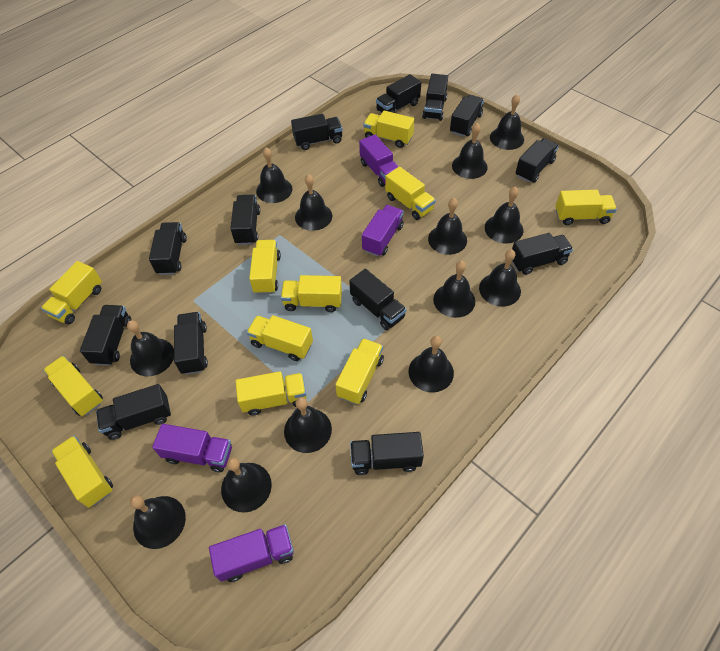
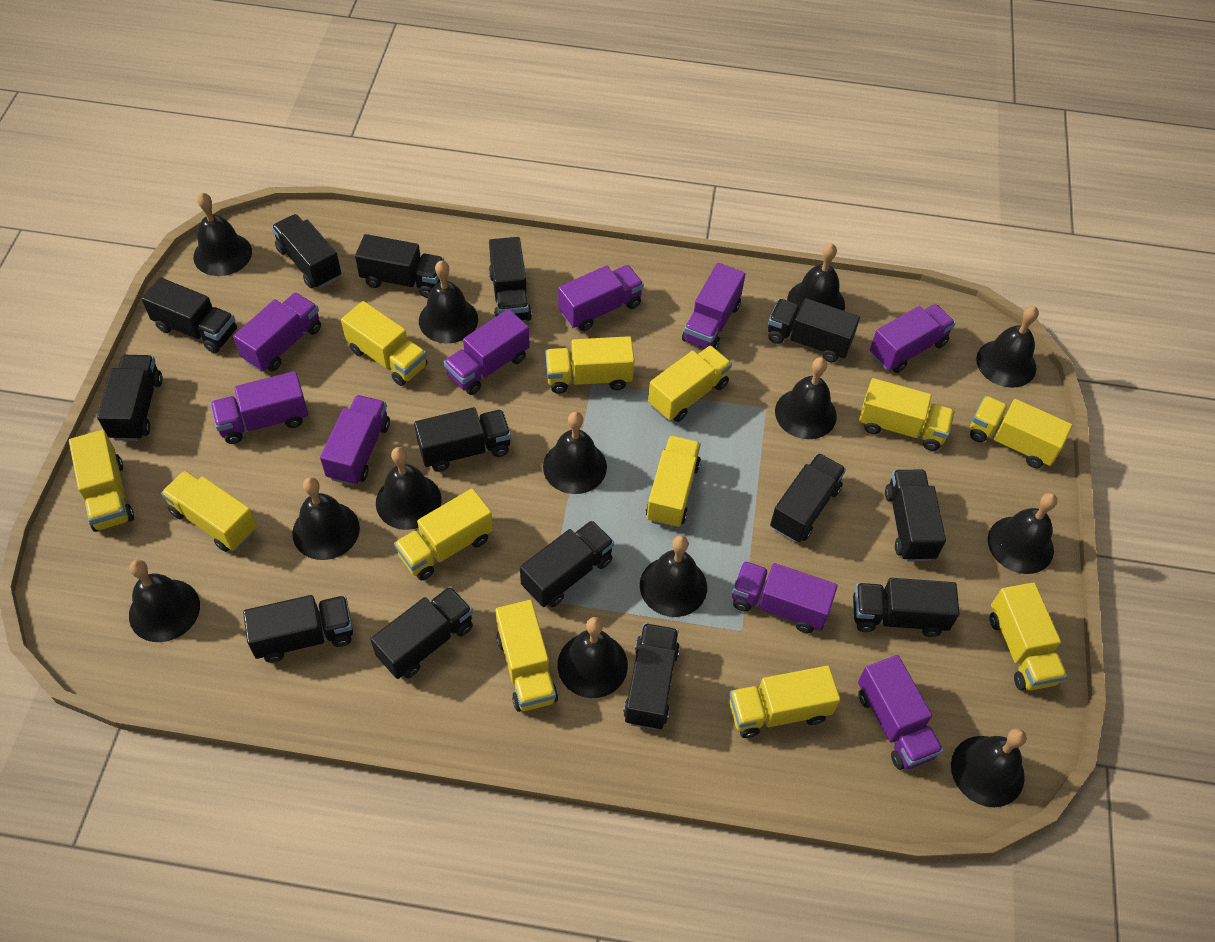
black truck: [80,305,131,366] [96,384,171,440] [149,222,187,275] [174,312,208,375] [230,195,260,245] [291,114,343,150] [349,269,407,330] [350,432,424,475] [376,74,421,113] [422,74,448,121] [450,95,484,137] [512,233,573,275] [515,138,559,183] = 13 -> [97,355,163,441] [141,277,237,353] [243,595,353,663] [272,214,341,288] [355,234,444,298] [370,586,473,679] [414,407,511,472] [489,237,532,321] [520,520,614,607] [623,623,680,730] [768,298,860,362] [770,453,846,542] [853,578,959,637] [885,469,946,561] = 14
purple truck: [152,424,232,472] [209,524,294,582] [359,134,399,187] [362,205,404,257] = 4 -> [210,371,308,444] [233,292,321,372] [320,395,390,485] [444,309,530,395] [558,265,644,331] [682,263,745,349] [732,561,837,633] [858,655,944,770] [870,304,955,373] = 9
yellow truck: [41,261,102,324] [43,356,103,416] [51,436,113,508] [235,371,306,416] [247,315,313,361] [249,240,281,294] [281,275,342,312] [335,338,384,405] [363,110,415,148] [385,167,436,220] [555,190,617,225] = 11 -> [69,430,134,532] [161,471,257,552] [341,301,427,386] [394,489,493,580] [495,600,558,712] [545,336,634,394] [646,436,701,528] [648,345,732,422] [729,666,840,738] [859,378,954,451] [970,396,1072,468] [990,582,1067,691] = 12

